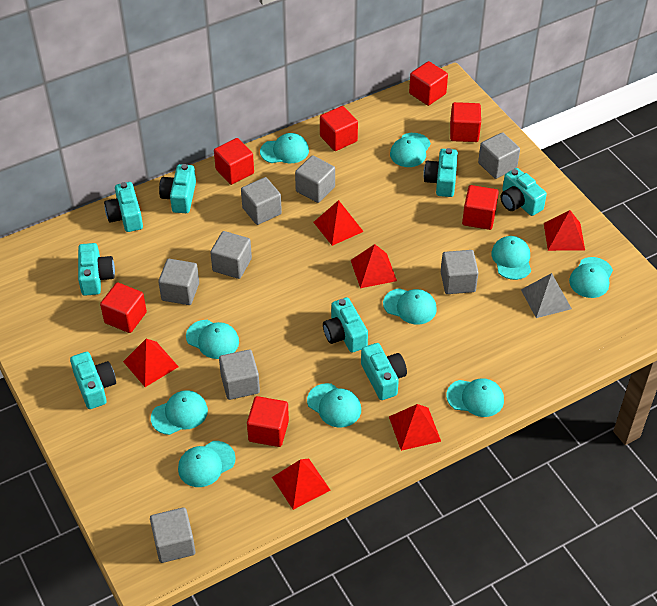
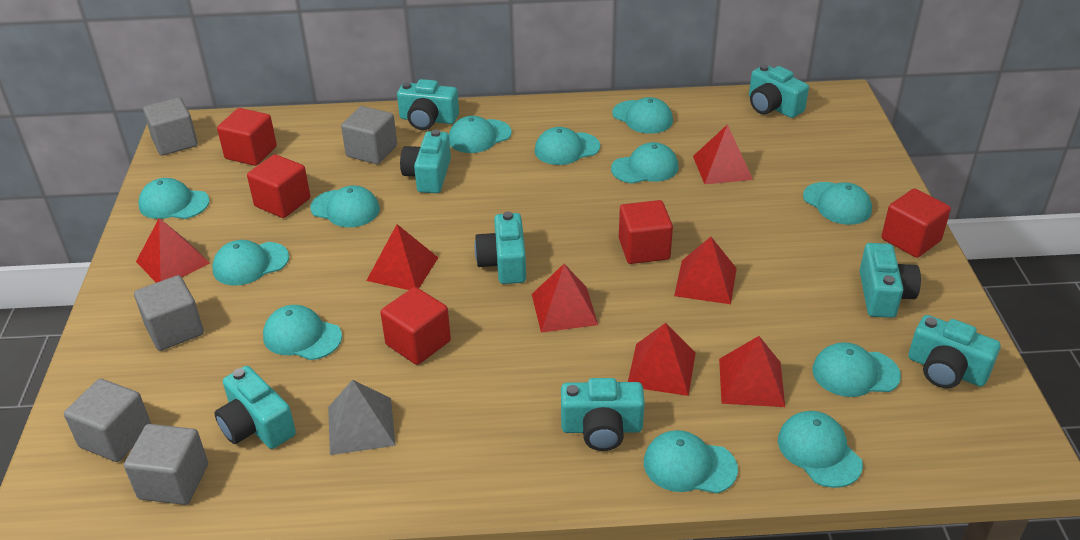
grey cube: [150,507,196,563] [158,259,199,305] [210,231,252,279] [219,350,260,400] [241,177,282,225] [295,155,335,203] [441,250,479,294] [478,132,520,179] = 8 -> [64,378,151,462] [124,424,208,505] [134,275,204,351] [143,97,198,156] [341,106,397,164] = 5
red cube: [100,282,147,333] [214,138,254,185] [247,396,289,447] [320,106,358,151] [409,61,448,106] [450,102,481,142] [462,185,499,230] = 7 -> [217,108,277,166] [247,154,310,218] [380,287,451,365] [619,200,673,264] [881,188,951,258] = 5
red pyramid: [123,339,179,387] [272,459,330,510] [313,200,364,246] [351,244,397,288] [389,404,441,451] [544,210,585,251] = 6 -> [136,218,210,283] [366,224,438,290] [532,264,598,333] [628,323,696,396] [674,237,737,304] [693,124,753,184] [719,336,785,407] = 7
turquoise cap: [151,390,208,435] [178,441,236,487] [186,320,239,359] [260,133,309,163] [307,383,361,428] [383,288,437,324] [390,133,431,167] [446,378,504,417] [491,236,531,280] [569,257,613,298] = 10 -> [138,178,209,219] [212,240,289,286] [263,305,342,360] [310,186,380,227] [449,116,512,153] [535,127,600,165] [611,142,678,184] [612,97,673,134] [644,430,738,494] [778,411,863,488] [803,182,872,225] [812,342,901,397] = 12

